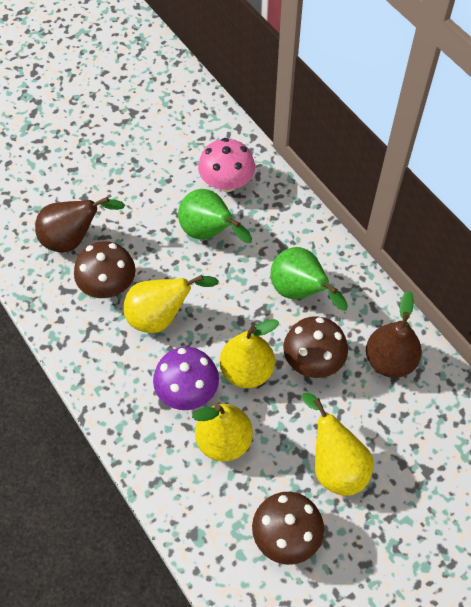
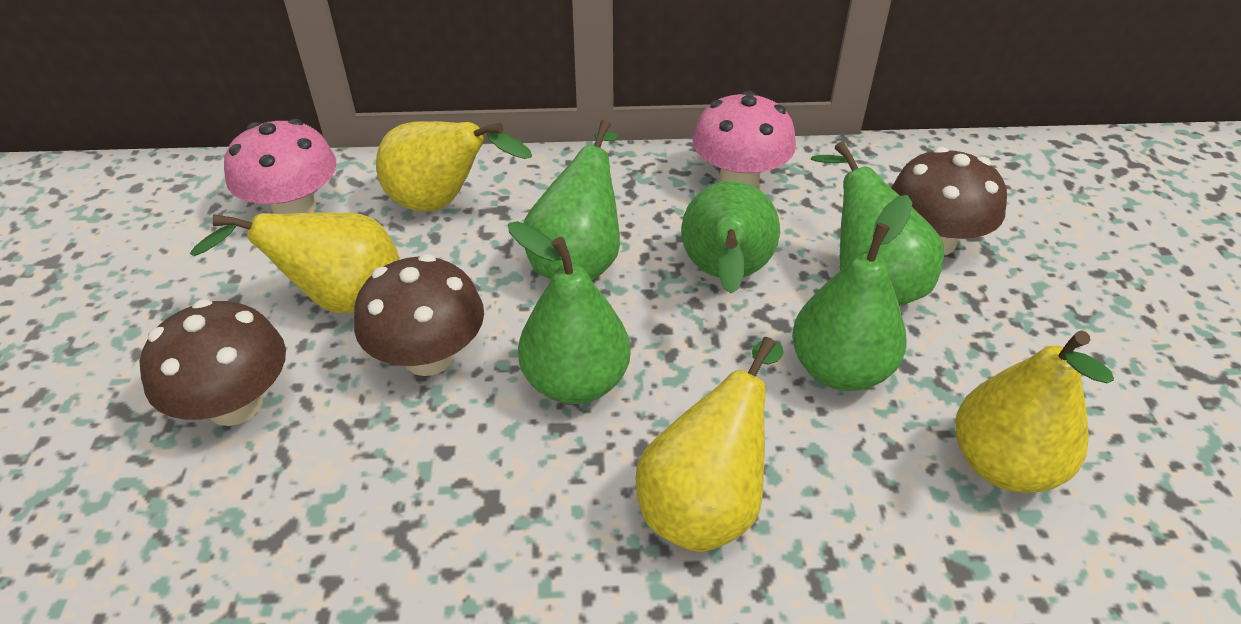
brown pear: [35,197,125,252] [366,291,422,378] = 2 -> none = 0
green pear: [178,189,252,243] [271,247,348,311] = 2 -> [508,221,631,404] [524,120,620,281] [682,181,780,294] [792,195,912,391] [811,141,944,306] = 5
pink mushroom: [198,138,255,192] = 1 -> [224,119,337,214] [692,91,796,188] = 2
purple mushroom: [153,347,219,410] = 1 -> none = 0

